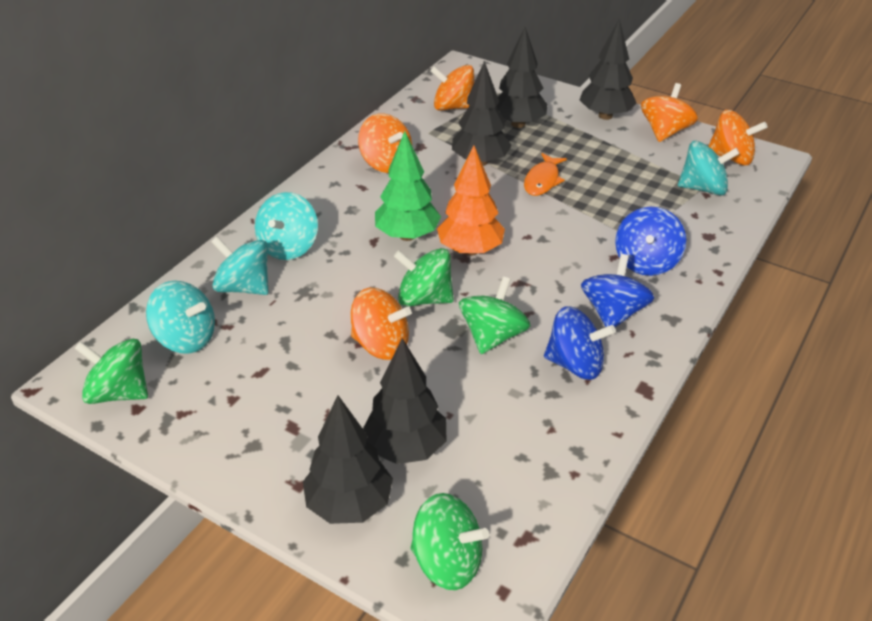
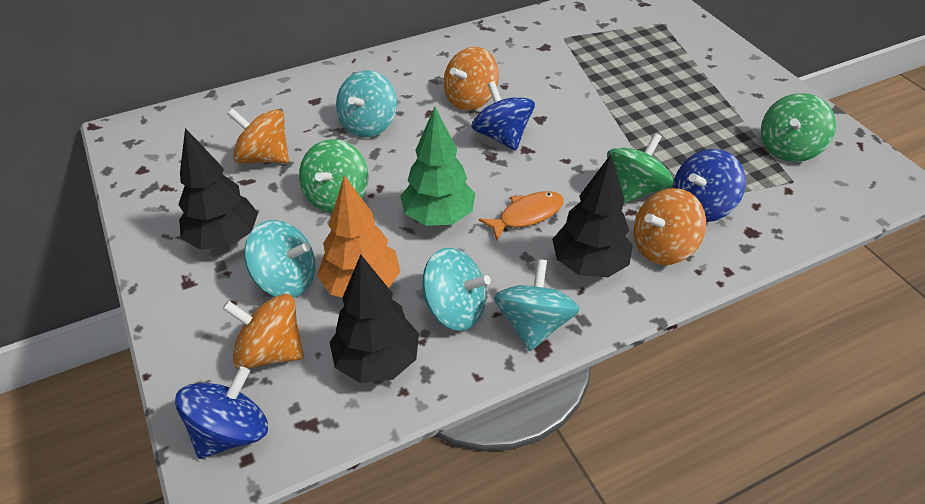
black tree: [303,395,393,524] [363,338,447,464] [452,61,512,166] [497,27,548,128] [580,19,637,120] = 5 -> [178,128,258,250] [329,255,419,383] [552,154,633,277] = 3
green spinning top: [74,339,148,404] [394,248,454,307] [411,493,489,590] [459,277,530,354] = 4 -> [299,139,369,213] [607,133,674,204] [761,93,836,162] = 3
orange spinning top: [351,288,411,360] [358,113,412,173] [430,65,474,111] [641,83,698,142] [708,110,768,166] = 5 -> [222,294,304,369] [228,108,289,163] [444,47,499,111] [634,188,706,265] = 4

